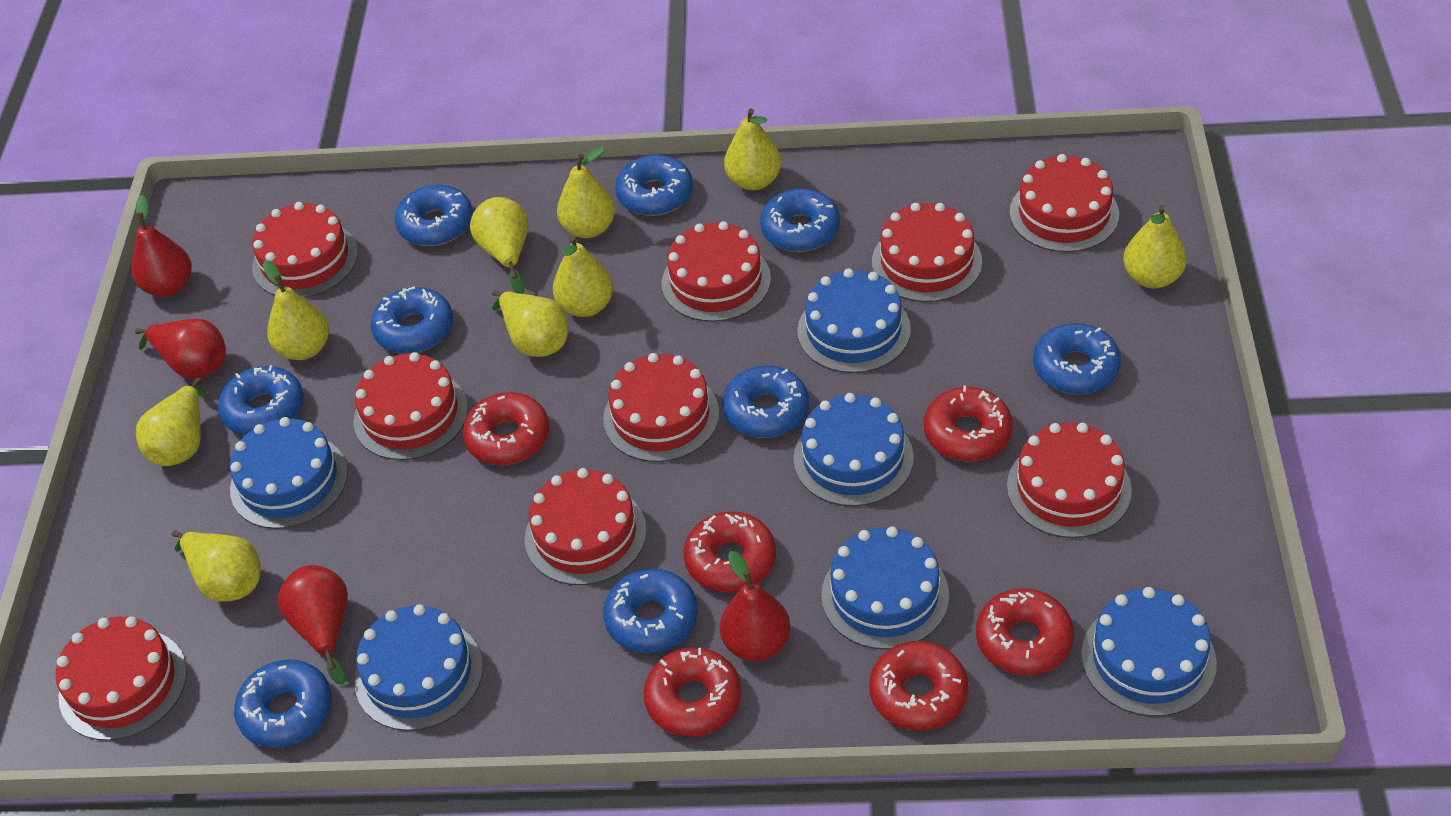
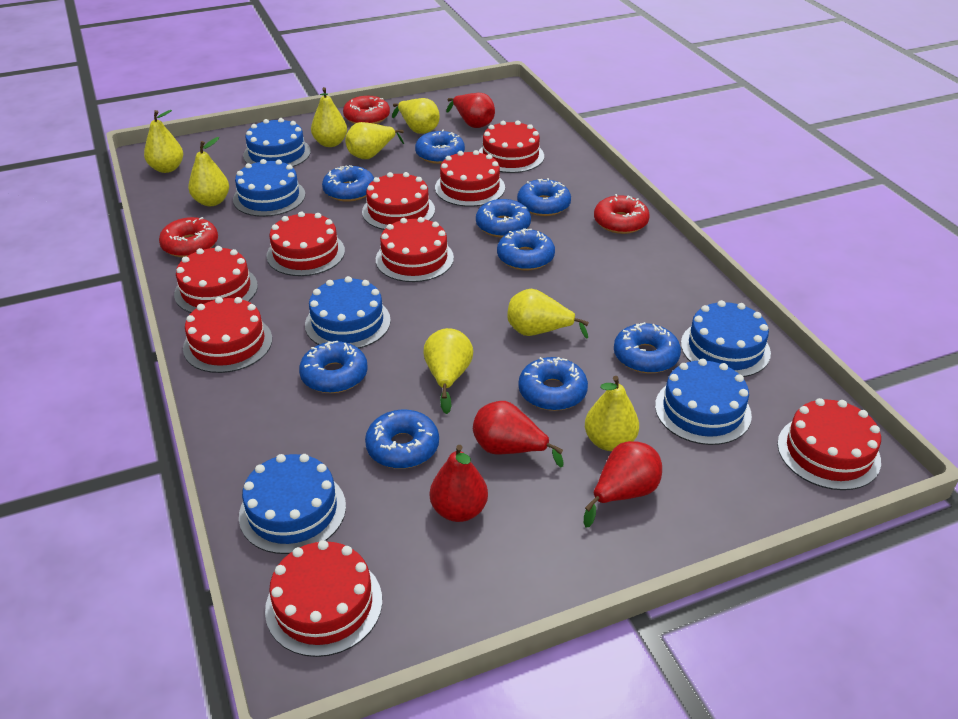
red donut: [462,392,549,465] [643,647,742,737] [683,511,776,592] [869,641,969,731] [924,386,1013,461] [976,588,1074,675] = 6 -> [159,217,218,257] [343,96,390,124] [594,194,650,234] = 3
yellow pear: [136,377,207,466] [172,530,261,602] [263,260,329,360] [470,197,529,294] [492,290,568,357] [553,236,613,317] [557,147,615,238] [724,108,781,190] [1123,205,1187,289] = 9 -> [144,110,183,173] [188,137,229,206] [311,87,347,147] [345,122,404,159] [392,98,440,134] [423,328,473,414] [507,289,589,339] [585,376,639,451] = 8

